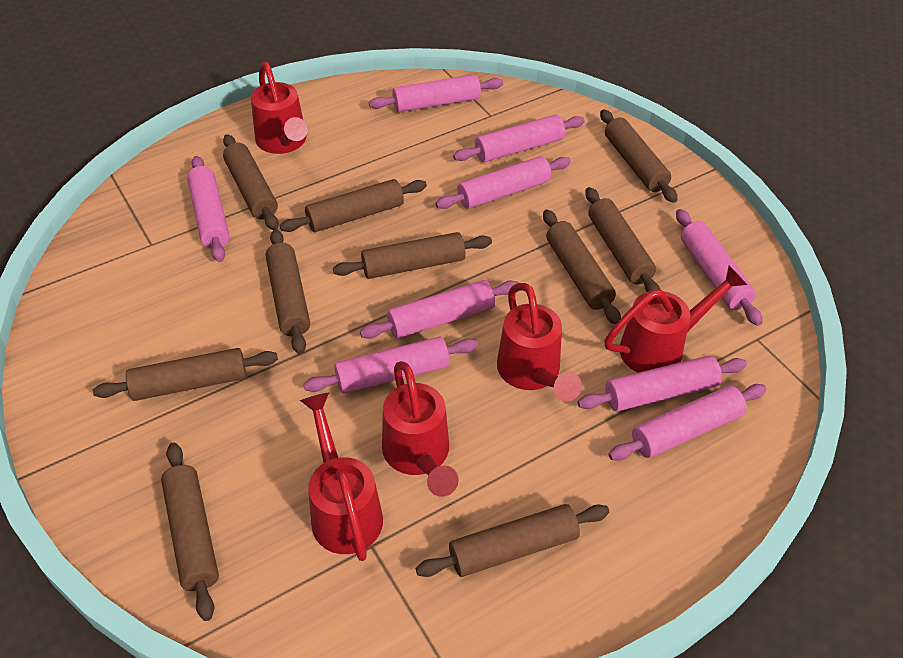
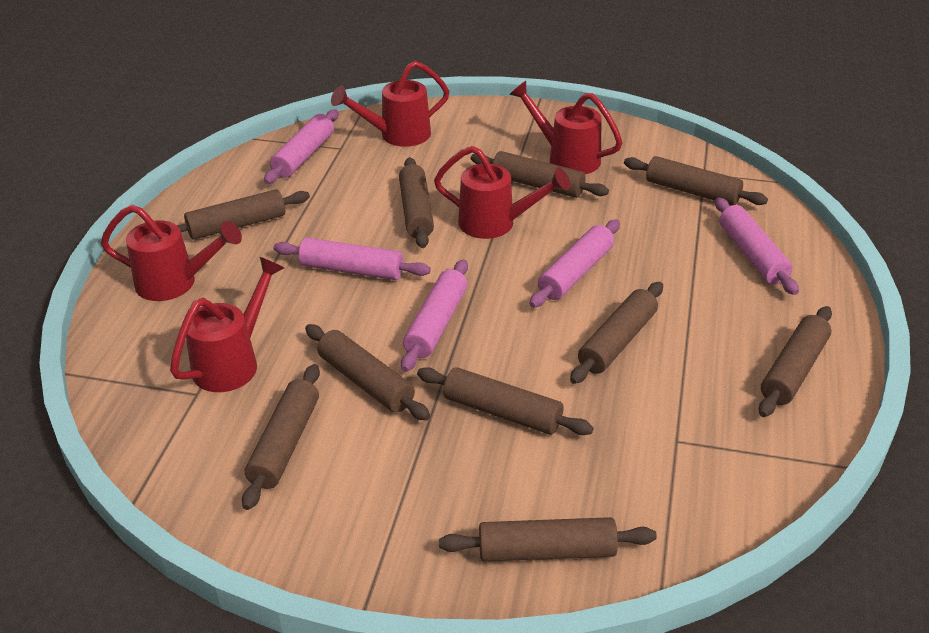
pink rolling pin: [187,156,229,262] [304,337,478,394] [360,280,519,339] [369,74,503,112] [435,156,571,209] [453,115,585,162] [577,356,747,411] [608,384,767,461] [676,209,763,326] = 9 -> [264,110,339,184] [274,237,431,280] [401,259,468,372] [530,219,620,308] [715,197,799,295] = 5

